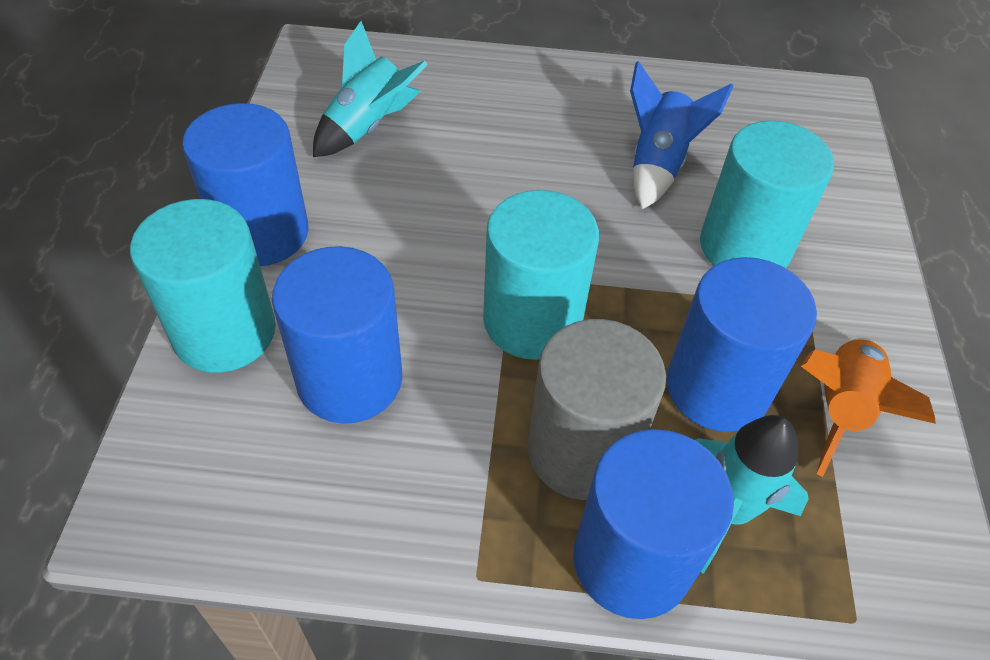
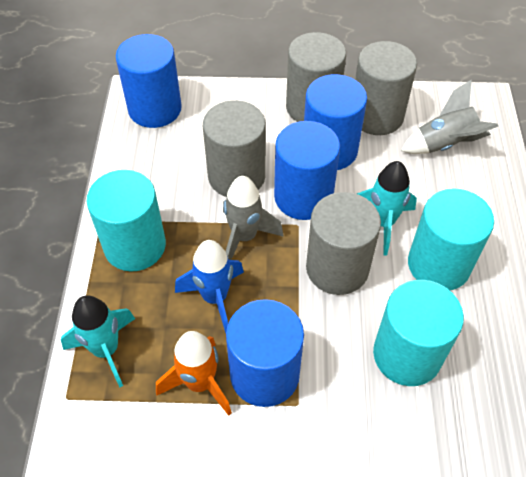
grey cylinder: [528,319,666,500] = 1 -> [203,100,266,197] [286,32,346,122] [306,192,381,295] [355,41,417,135] = 4
grey rocket: none = 0 -> [223,176,284,260] [401,79,498,154] = 2

